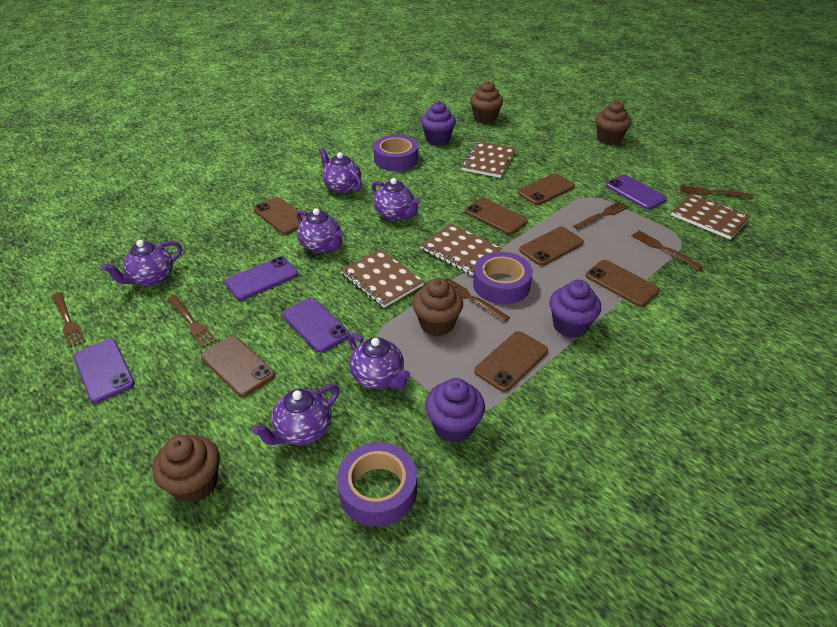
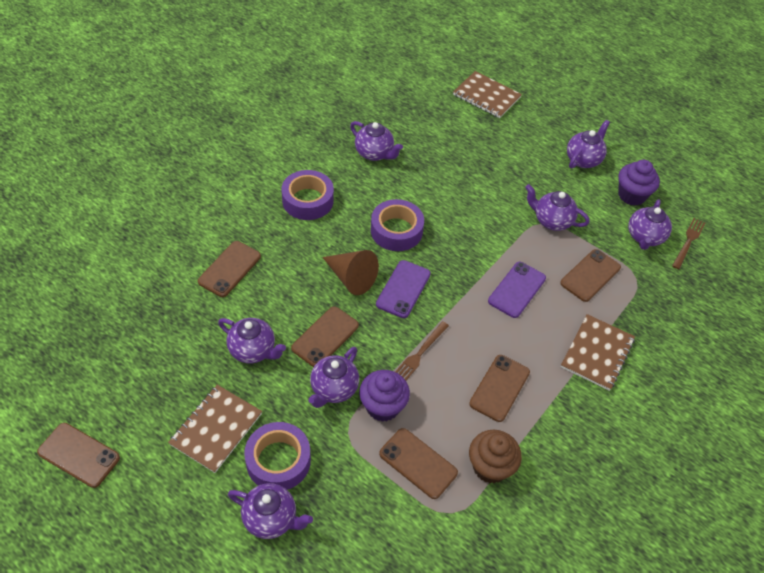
brown cone: none = 0 -> [322,250,379,295] = 1
brown cupcake: [153,435,220,503] [412,278,463,336] [470,81,503,124] [596,100,631,145] = 4 -> [469,430,522,483] = 1
brown fork: [53,292,86,348] [168,295,217,348] [445,278,510,322] [573,201,629,230] [632,230,703,270] [680,185,753,199] = 6 -> [395,321,449,380] [672,218,705,269] = 2
brown notebook: [341,249,424,308] [420,223,502,275] [461,141,516,178] [671,193,751,240] = 4 -> [168,385,262,473] [453,71,522,118] [561,314,635,391] = 3
brown phone: [201,336,275,397] [254,197,306,235] [465,198,528,234] [474,331,548,392] [517,173,575,205] [519,227,584,266] [586,260,660,307] = 7 -> [37,423,120,488] [198,241,261,297] [291,306,359,367] [379,428,458,499] [469,355,530,422] [560,249,621,302] = 6
purple cupcake: [421,101,456,146] [425,378,485,443] [550,280,601,338] = 3 -> [359,370,410,422] [618,160,660,206] = 2
purple phone: [73,339,135,403] [225,256,298,300] [282,298,350,353] [606,175,667,210] = 4 -> [376,260,431,318] [488,262,546,318] = 2
purple teapot: [102,240,182,286] [252,384,340,445] [297,208,343,253] [319,147,362,194] [349,333,410,389] [371,178,421,221] = 6 -> [218,318,286,363] [228,483,313,539] [308,347,359,408] [350,121,403,161] [525,184,590,231] [567,120,610,169] [628,199,672,250] = 7

